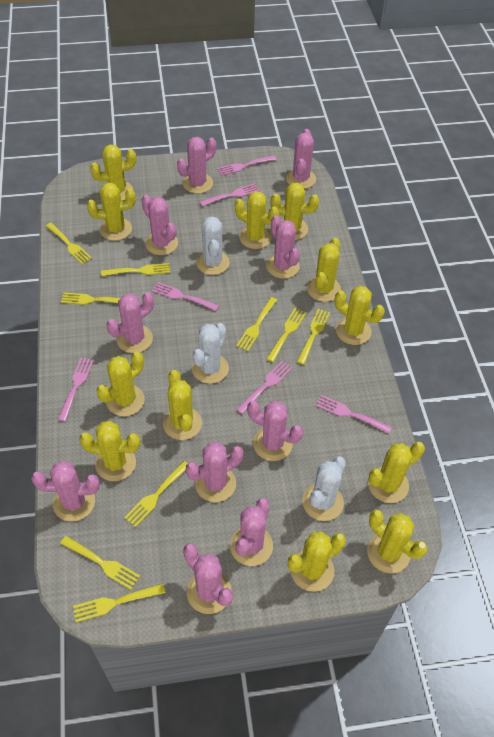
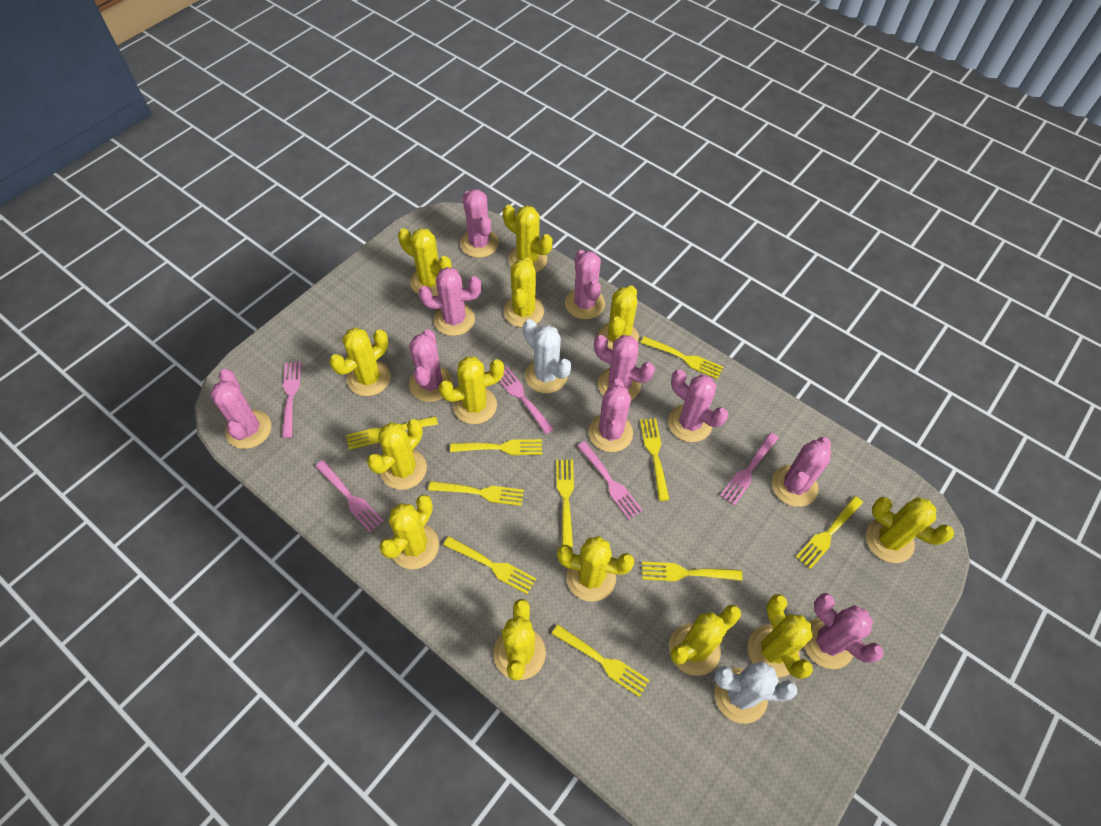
pink fork: [58,357,94,422] [152,282,219,311] [200,183,260,206] [217,155,277,176] [236,361,293,414] [315,395,392,434] = 6 -> [282,362,301,438] [315,460,384,532] [500,366,553,434] [577,441,643,519] [720,432,779,506] = 5
white cactus: [192,323,229,384] [196,216,230,275] [302,456,346,521] = 3 -> [523,319,571,393] [714,661,797,724] = 2
yellow cactus: [79,421,140,481] [87,183,136,241] [90,144,136,200] [97,352,145,416] [163,370,202,440] [235,191,279,249] [271,183,319,240] [288,531,346,592] [307,238,341,302] [335,286,385,345] [367,510,428,573] [368,442,425,503] = 12 -> [329,327,391,396] [367,419,427,490] [379,495,439,569] [398,228,451,296] [439,356,504,424] [494,599,546,680] [503,205,552,273] [504,257,544,327] [557,536,634,602] [598,285,640,350] [669,605,741,676] [748,594,813,679] [866,497,954,563] = 13
yellow fork: [46,223,92,264] [60,536,140,590] [61,292,120,305] [73,584,166,622] [101,263,170,276] [124,461,188,527] [236,297,277,351] [266,308,306,362] [297,309,330,365] = 9 -> [346,416,438,450] [428,481,524,506] [443,536,536,595] [450,439,542,455] [552,625,649,697] [556,460,574,547] [640,418,669,501] [641,336,723,379] [642,562,743,581] [796,496,863,569] = 10

